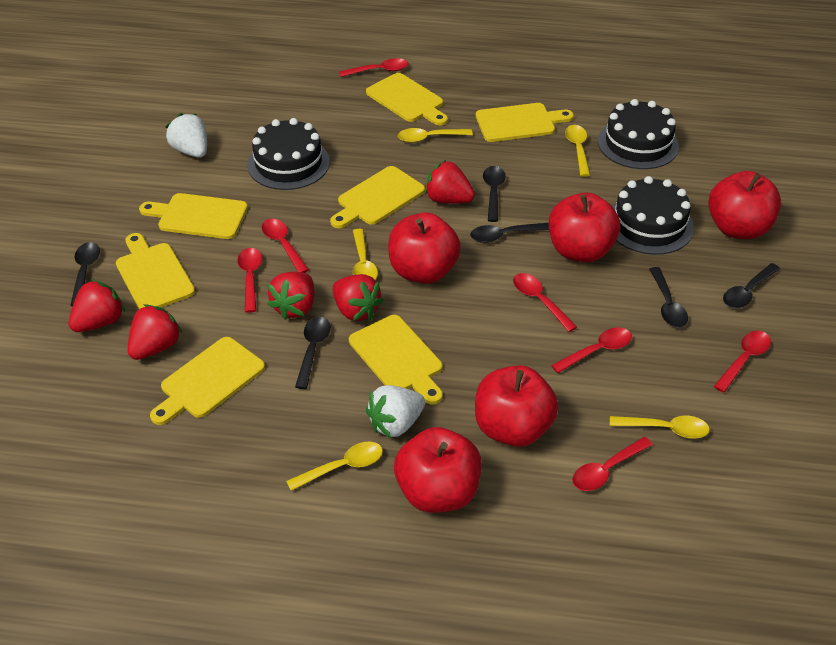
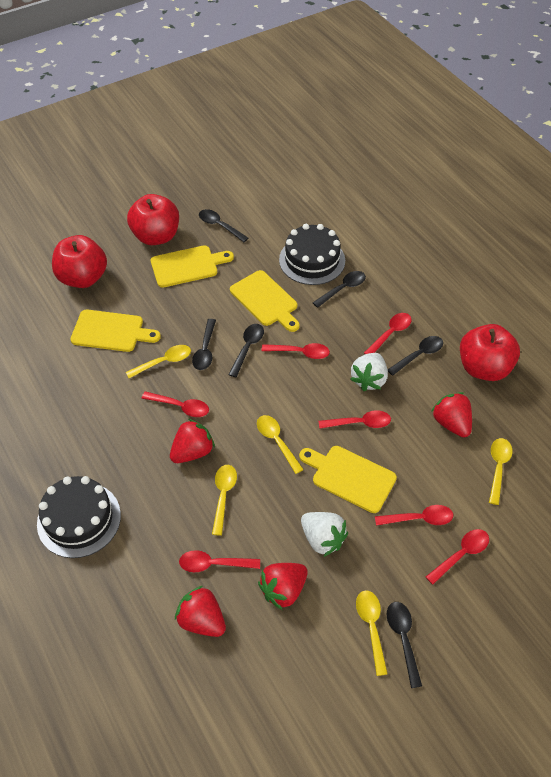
black cake: [247,118,330,190] [598,99,679,169] [612,176,694,255] = 3 -> [37,476,121,558] [279,224,345,285] = 2
red apple: [388,213,461,284] [394,427,482,513] [475,365,559,447] [549,193,620,262] [708,171,781,239] = 5 -> [52,235,107,288] [127,194,179,245] [460,324,520,381] = 3
red strawberry: [69,279,125,332] [128,305,182,360] [268,272,314,320] [332,274,384,321] [425,160,475,204] = 5 -> [170,419,215,463] [175,586,226,637] [258,563,308,610] [431,392,472,437] = 4
yellow cutting board: [116,233,195,309] [139,193,248,239] [150,337,265,425] [330,166,425,228] [349,315,443,404] [366,73,448,126] [476,103,574,142] = 7 -> [70,309,161,352] [151,245,234,288] [230,270,300,332] [299,446,397,513] = 4

